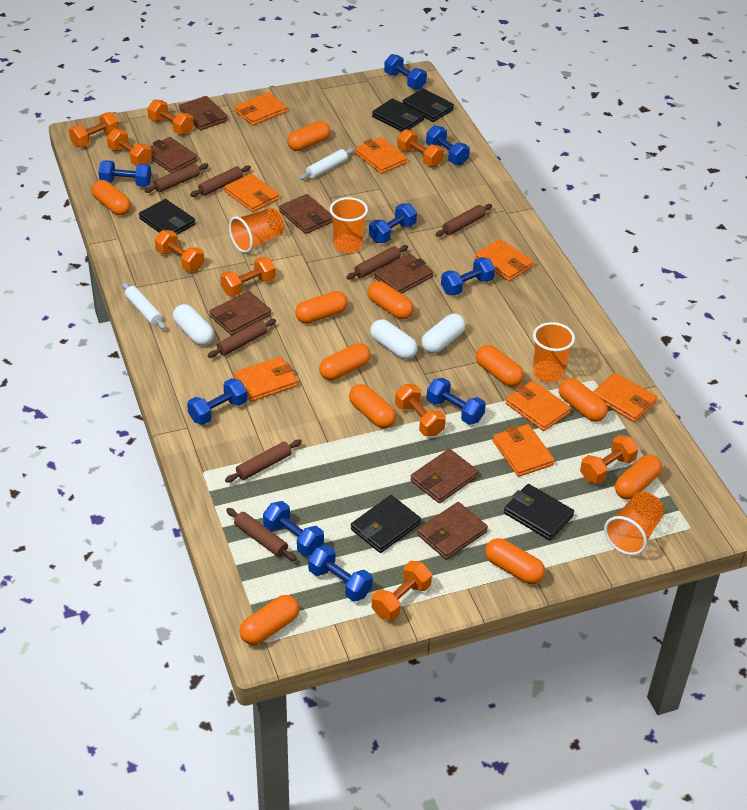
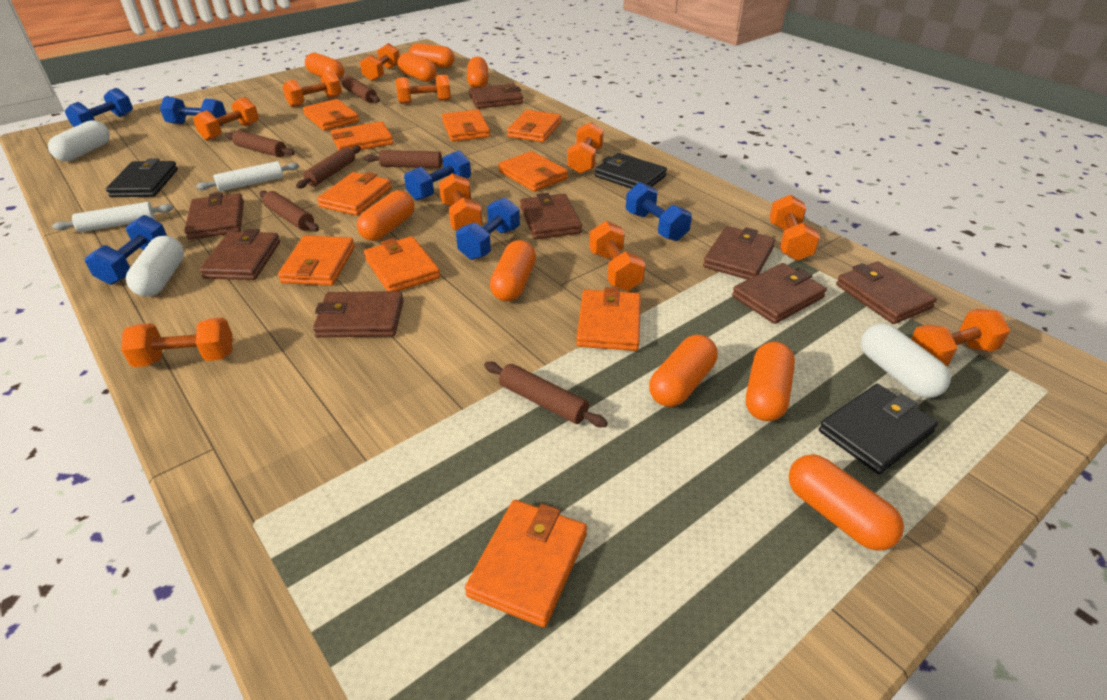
black wallet: [139,199,195,235] [351,495,421,553] [372,98,425,131] [402,88,454,122] [504,484,574,540] = 5 -> [106,158,178,197] [595,153,667,189] [819,384,938,474] = 3
blue dumbbell: [98,160,151,187] [187,378,247,425] [263,501,324,556] [308,545,373,602] [369,203,417,243] [384,54,427,90] [426,125,470,165] [426,378,486,425] [441,257,495,296] = 9 -> [65,88,133,127] [85,215,167,285] [160,97,226,126] [404,150,471,201] [456,197,520,260] [626,182,692,241] = 6
brown rolling pin: [144,163,209,193] [190,165,251,197] [207,319,276,358] [225,439,302,483] [226,508,297,561] [346,245,408,280] [436,204,492,237] = 7 -> [225,131,295,157] [259,191,319,232] [296,146,361,189] [339,76,380,103] [364,150,443,168] [484,361,608,427] = 6
brown wallet: [150,137,198,173] [179,96,228,130] [209,291,271,335] [279,194,333,234] [374,254,433,294] [410,449,479,503] [417,502,488,560] = 7 -> [184,193,244,239] [200,229,280,280] [313,291,404,337] [469,84,523,109] [520,193,582,239] [703,226,775,280] [732,263,827,324] [836,261,937,324] = 8
orange capsule: [92,180,131,215] [239,595,299,645] [287,121,330,151] [296,291,348,324] [319,343,371,381] [349,384,396,428] [368,281,414,319] [476,345,524,387] [485,538,545,584] [559,378,608,422] [615,454,662,500] = 11 -> [305,53,344,79] [357,190,415,241] [398,53,437,82] [409,43,455,68] [467,57,488,88] [490,240,536,301] [649,335,718,407] [746,342,795,421] [789,454,904,550] = 9
orange cup: [229,208,285,253] [330,197,368,253] [533,322,575,383] [604,492,664,555] = 4 -> none = 0
orange dumbbell: [69,112,119,147] [107,128,152,166] [147,99,193,135] [155,230,204,271] [220,257,276,296] [372,561,432,621] [395,384,446,436] [397,129,444,167] [580,435,639,484] = 9 -> [121,317,233,367] [193,97,259,141] [282,71,342,107] [360,43,400,81] [396,75,451,104] [439,173,483,230] [567,122,604,174] [589,221,645,291] [769,194,820,261] [911,309,1010,366] = 10
orange wallet: [225,173,279,212] [234,92,287,125] [234,357,298,402] [355,137,407,174] [475,239,534,281] [493,424,555,477] [505,380,571,431] [593,373,657,422] = 8 -> [278,235,355,286] [303,99,359,131] [317,172,392,216] [331,121,393,150] [364,236,440,291] [442,110,490,142] [465,500,587,627] [498,151,568,192] [507,110,561,142] [576,287,641,351] = 10

